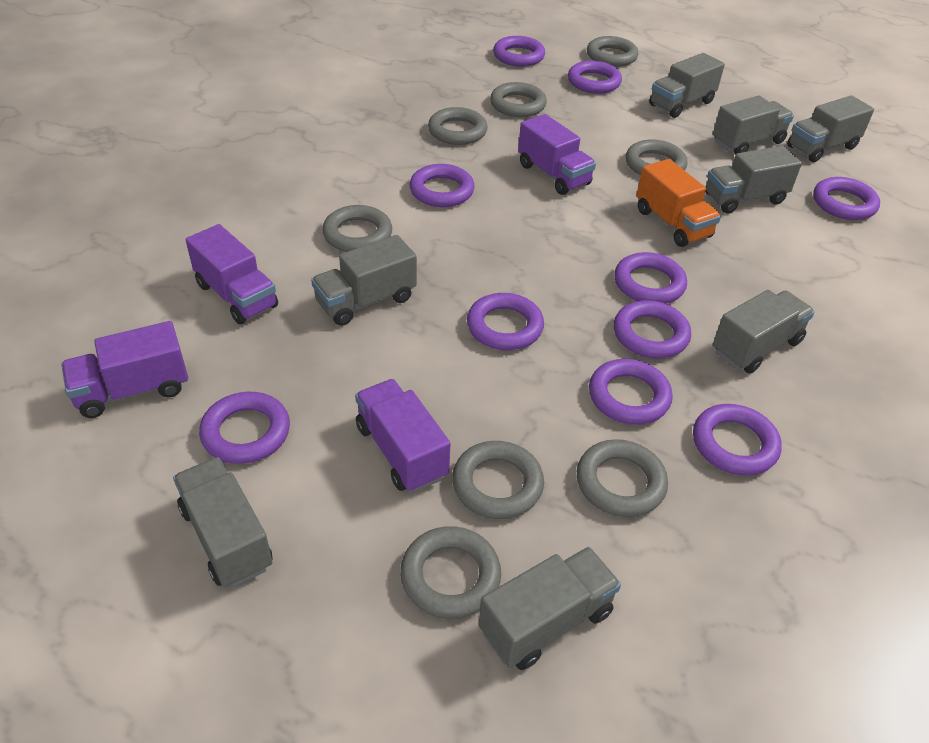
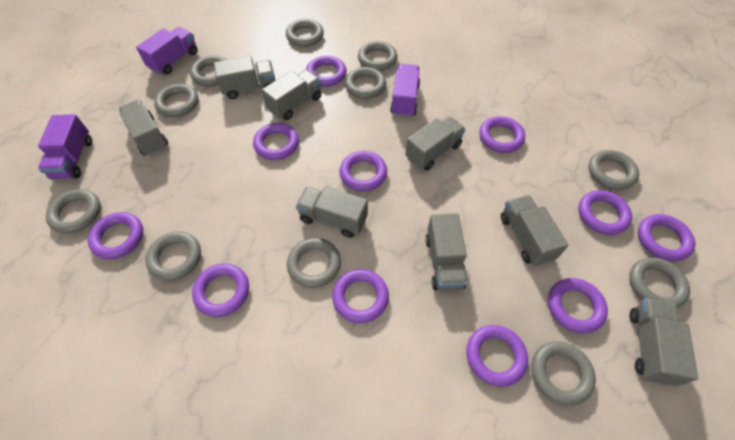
grey ring: [322,205,392,252] [400,526,501,619] [428,107,488,145] [452,441,544,519] [490,82,547,117] [577,439,668,517] [587,36,638,67] [626,139,688,175] = 8 -> [46,189,101,234] [145,231,201,281] [154,84,198,117] [190,55,227,86] [286,19,324,47] [287,238,341,288] [345,67,386,99] [358,41,397,71] [531,342,596,406] [588,150,639,190] [629,257,690,308] = 11
orange truck: [636,159,721,247] = 1 -> none = 0
purple ring: [199,392,290,464] [409,164,475,207] [467,293,544,350] [493,36,545,67] [568,61,622,94] [589,359,673,425] [614,252,687,304] [614,300,691,358] [693,404,782,476] [813,177,880,220] = 10 -> [88,212,143,259] [192,264,249,317] [253,123,299,160] [306,56,346,87] [332,269,389,323] [340,151,387,191] [467,325,528,387] [479,116,525,153] [548,278,608,333] [578,190,632,235] [638,214,695,262] = 11
purple truck: [61,321,188,418] [186,224,278,324] [355,379,451,492] [518,114,596,195] = 4 -> [38,114,92,179] [136,27,198,75] [390,64,420,117] = 3

